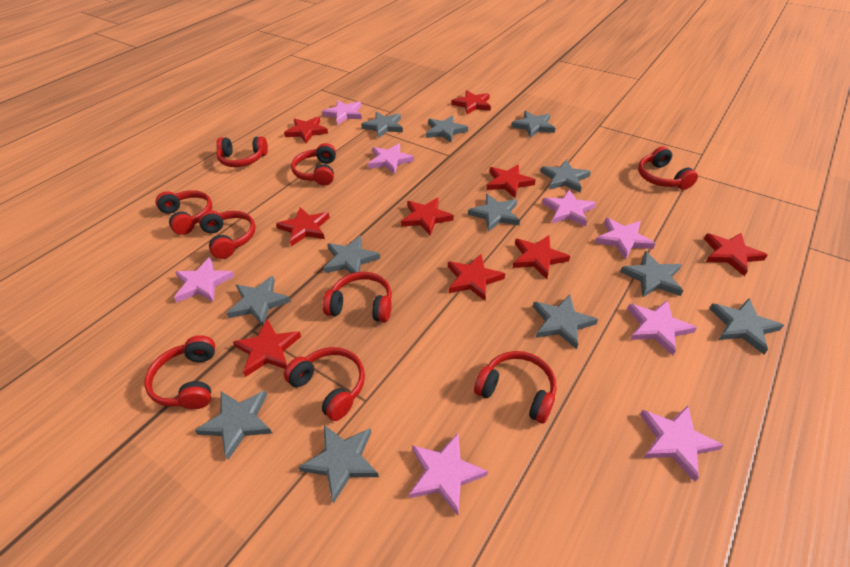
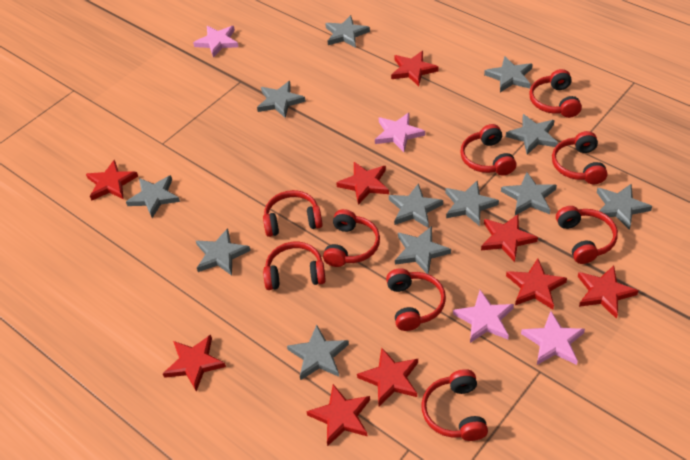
pink star: [174,257,235,302] [322,100,362,125] [368,143,414,174] [409,433,488,515] [542,189,596,227] [595,218,655,260] [628,300,697,356] [640,406,724,482] = 8 -> [193,26,239,58] [375,113,425,152] [453,290,514,343] [521,311,585,365] = 4

